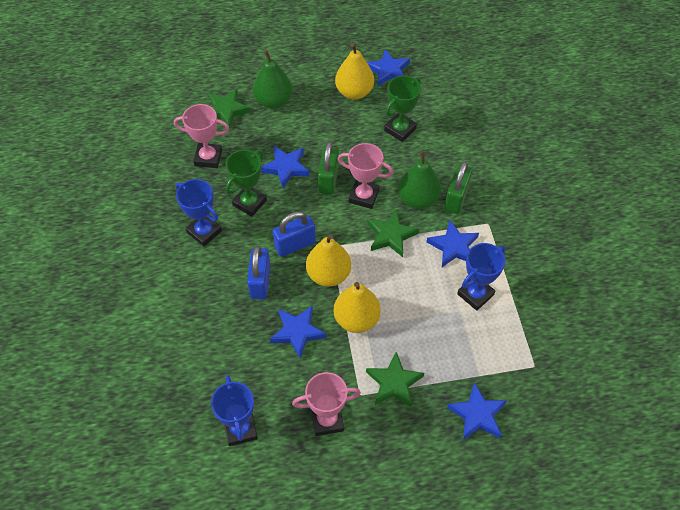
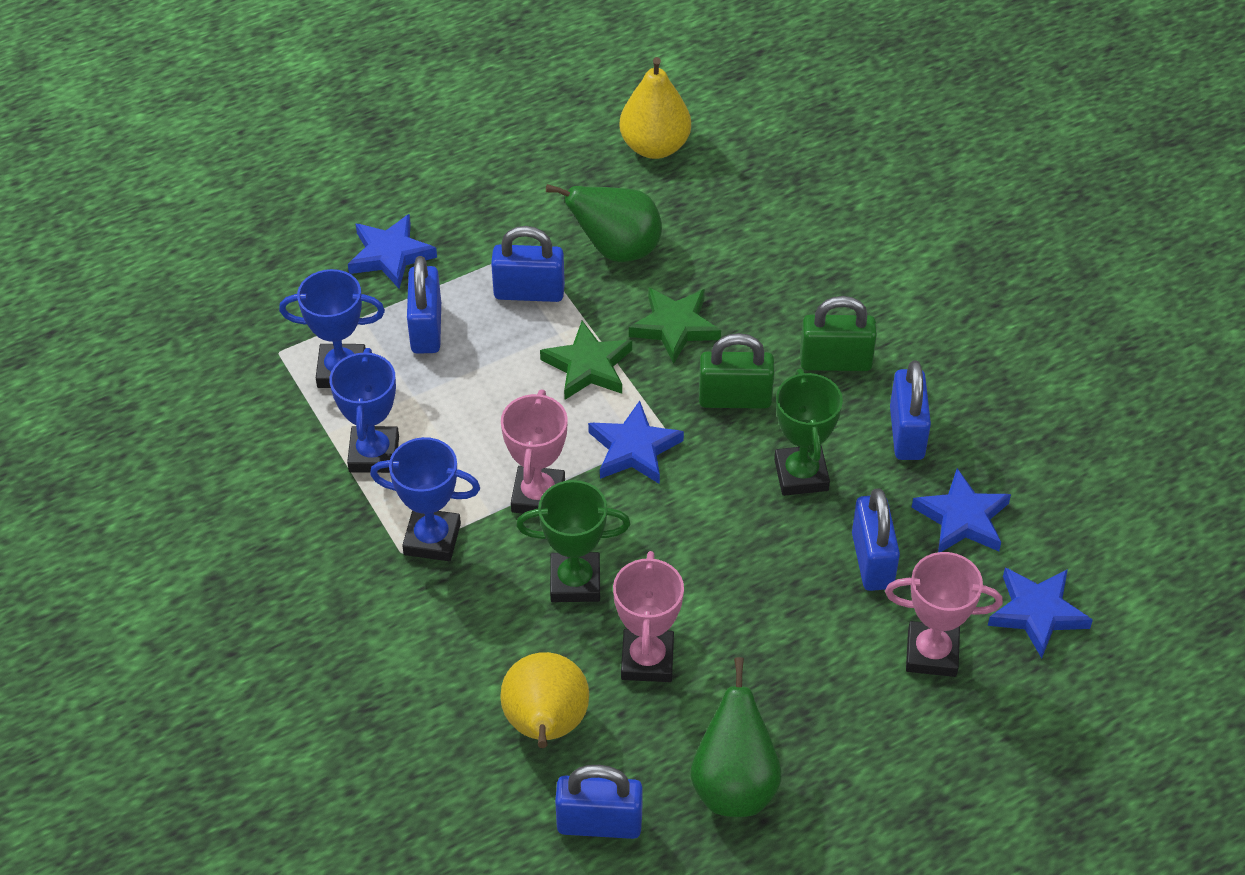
blue padlock: [247,246,271,300] [273,212,316,257] = 2 -> [407,256,441,354] [491,226,565,302] [555,765,643,839] [852,488,900,591] [890,360,931,460] = 5
blue star: [261,146,310,188] [270,306,327,358] [367,49,410,86] [427,220,479,267] [447,382,507,440] = 5 -> [348,214,437,289] [588,401,684,484] [912,468,1011,552] [988,567,1093,658] = 4
green star: [209,89,251,129] [366,352,424,407] [367,209,419,257] = 3 -> [540,321,632,400] [629,287,721,364] = 2
yellow pear: [306,234,351,287] [334,282,381,333] [335,43,374,99] = 3 -> [500,652,589,748] [619,57,691,159] = 2

